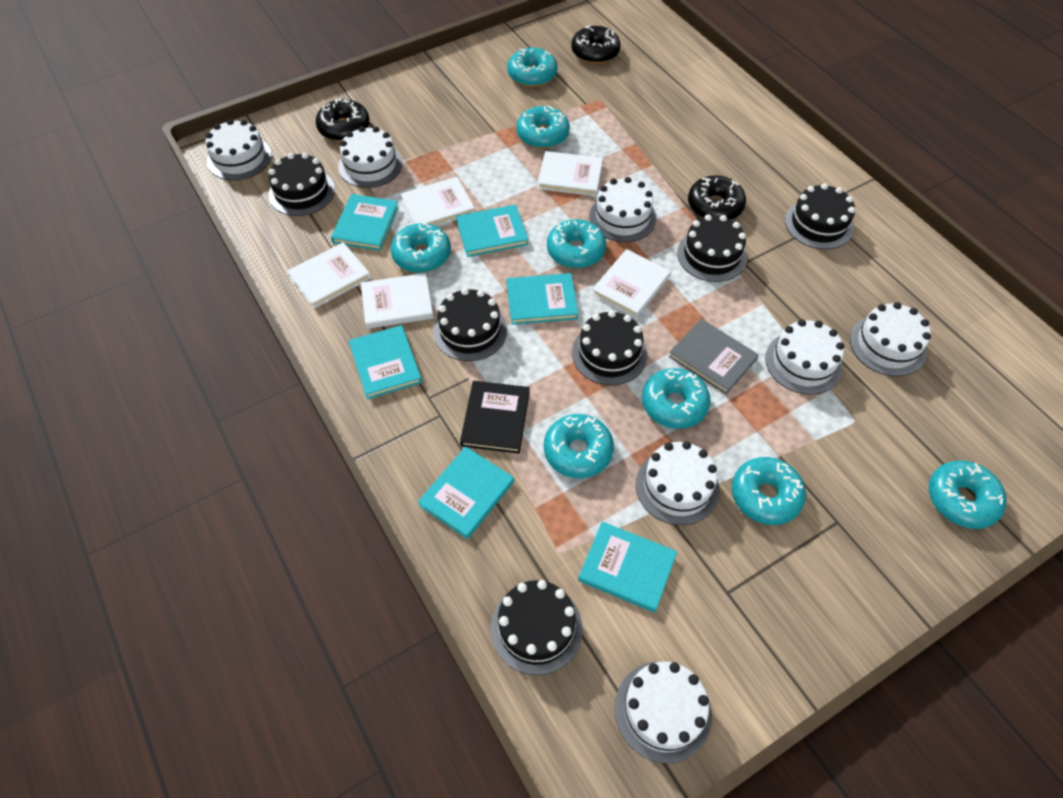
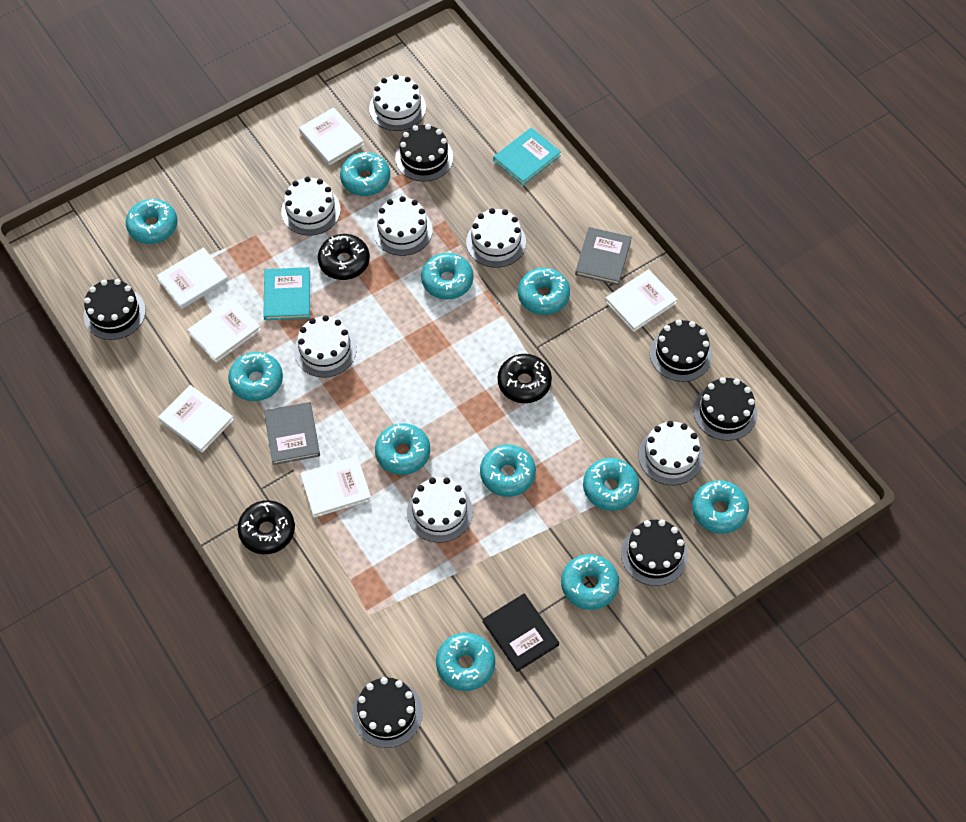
grey book: [668,319,759,395] = 1 -> [264,402,320,465] [575,227,632,285] = 2
turquoise book: [331,194,399,251] [349,325,422,399] [418,446,514,539] [456,205,528,257] [506,273,578,325] [578,522,677,613] = 6 -> [263,267,310,320] [493,127,561,185] = 2
turquoise donut: [391,223,451,273] [507,48,557,87] [516,106,570,149] [544,414,614,478] [547,219,606,269] [642,368,710,429] [732,457,806,525] [929,461,1007,529] = 8 -> [126,199,178,244] [228,352,283,401] [340,152,390,196] [375,423,430,475] [421,253,473,300] [436,633,495,691] [480,444,536,497] [518,268,570,315] [561,554,619,610] [583,458,639,511] [692,480,749,534] = 11
white book: [287,242,371,309] [361,273,434,329] [401,177,475,226] [537,151,603,196] [592,249,671,318] = 5 -> [157,247,229,309] [158,385,234,452] [188,298,261,362] [299,107,364,165] [300,456,372,518] [605,269,678,332] = 6

